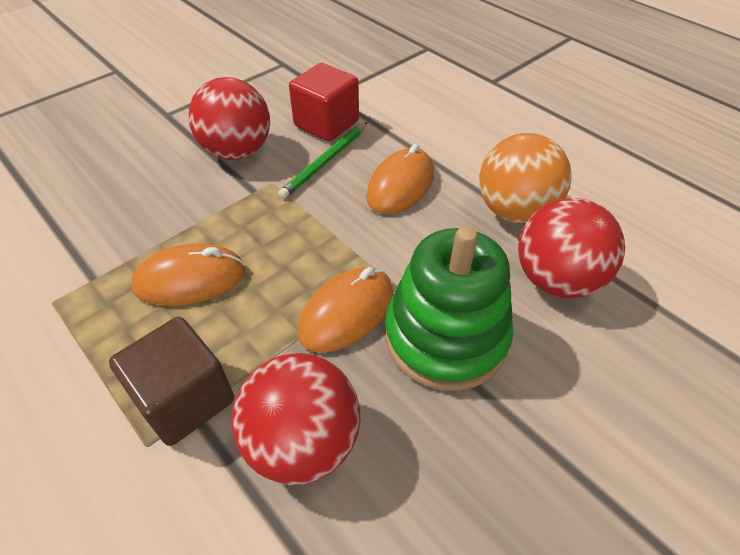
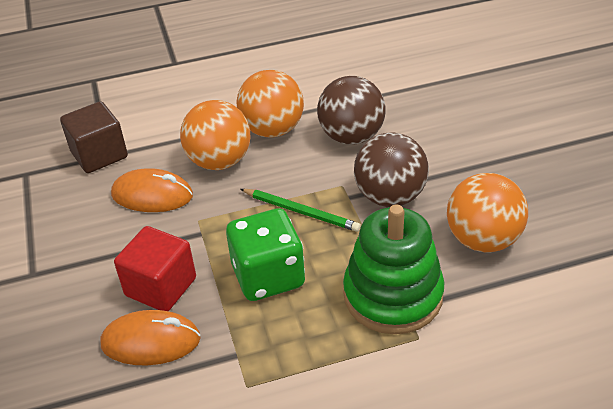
brown ball: none = 0 -> [317,76,386,145] [354,133,429,207] = 2
green dice: none = 0 -> [226,208,305,301] = 1
orange ball: [479,133,572,223] = 1 -> [180,100,251,170] [237,70,304,138] [447,173,528,252] = 3
orange mouse: [131,243,245,306] [298,267,393,353] [366,144,434,214] = 3 -> [100,310,200,366] [111,168,193,212] = 2
red ball: [188,77,270,160] [231,353,360,485] [518,198,625,298] = 3 -> none = 0

